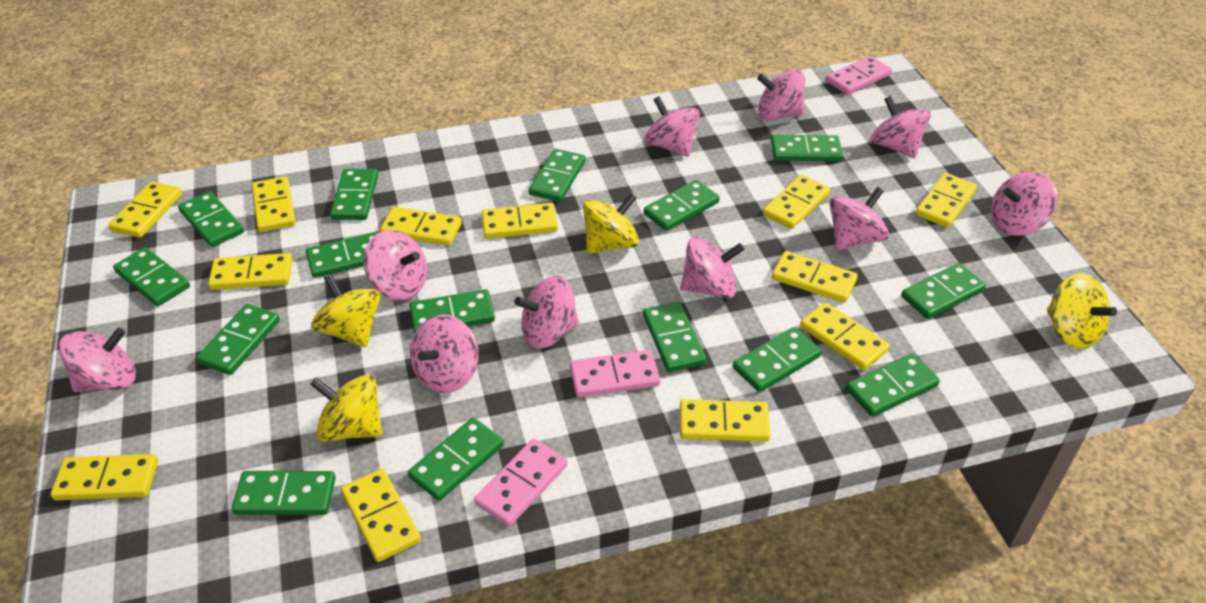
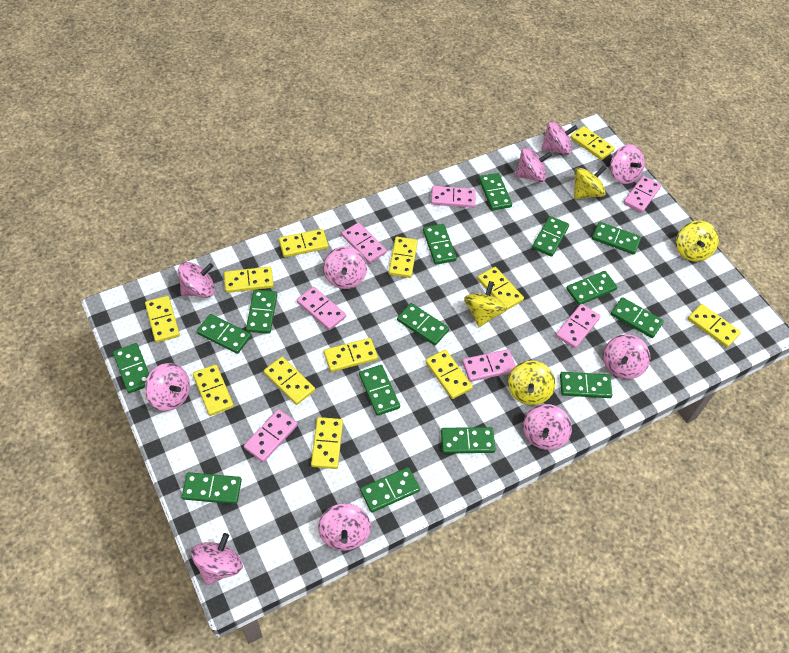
pink domino: [474,439,567,526] [570,350,660,397] [826,56,892,95] = 3 -> [244,409,298,462] [297,287,346,330] [342,223,387,263] [431,186,476,208] [462,349,516,382] [556,304,601,349] [623,176,661,213] = 7

